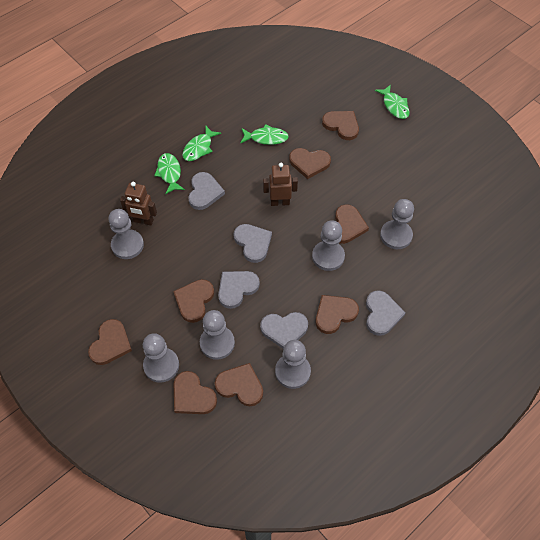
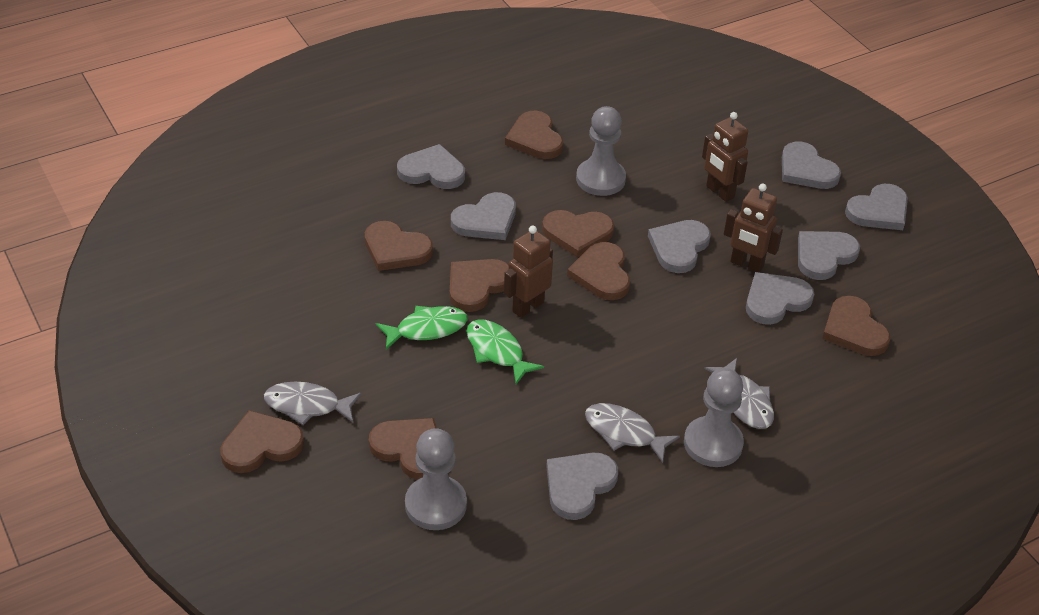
brown robot: [120,182,157,226] [263,163,298,206] = 2 -> [504,225,553,318] [702,112,748,202] [724,184,783,273] = 3
green fish: [154,153,185,194] [182,126,221,161] [240,124,289,145] [375,85,409,119] = 4 -> [376,306,468,350] [466,319,544,384] = 2
grey fish: none = 0 -> [264,382,362,425] [585,403,680,463] [705,358,774,429] = 3
grey heart: [188,172,225,210] [218,271,260,309] [234,224,272,263] [260,312,308,349] [366,290,406,336] = 5 -> [397,144,465,189] [451,192,516,240] [546,452,618,520] [648,220,711,273] [746,272,814,325] [782,141,841,189] [798,231,860,280] [845,184,908,230] = 8
grey pawn: [109,209,144,259] [143,333,179,383] [200,310,235,360] [275,340,311,389] [312,220,345,271] [380,199,414,249] = 6 -> [405,428,467,530] [576,106,626,196] [684,368,744,467] = 3

